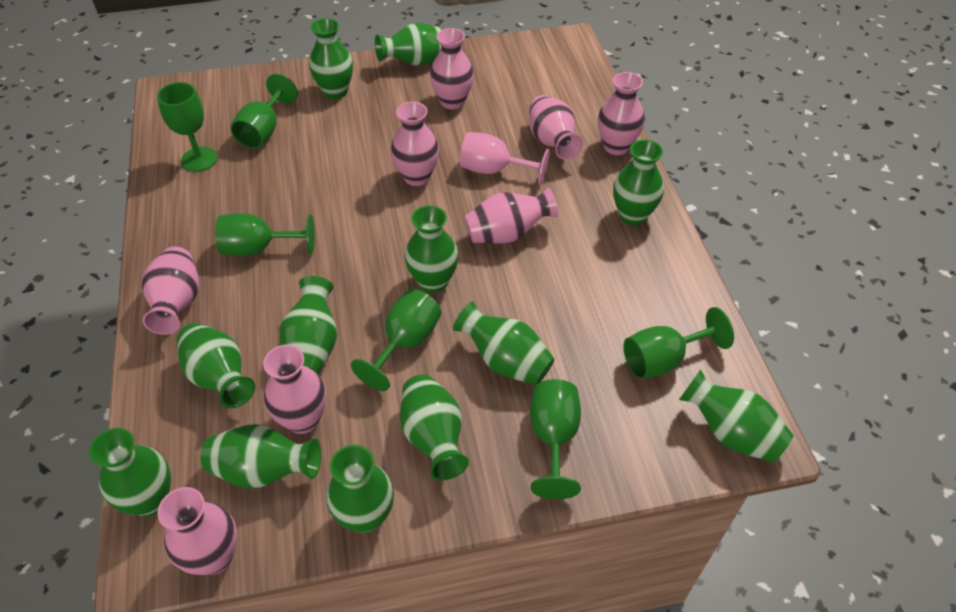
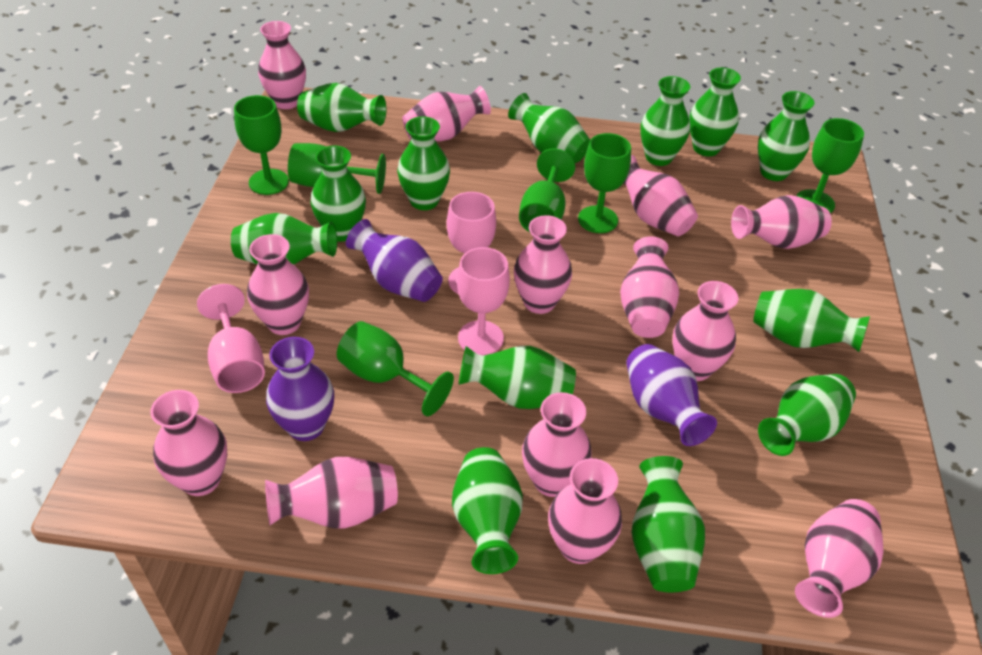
green vase: [89,428,171,517] [177,323,255,408] [201,424,321,489] [279,276,337,374] [309,18,353,99] [326,445,394,533] [375,23,443,66] [400,374,469,480] [405,205,459,293] [453,301,555,385] [613,139,664,225] [679,369,794,463] = 12 -> [231,213,337,265] [297,83,386,132] [311,146,366,242] [397,116,450,210] [452,447,523,574] [459,346,576,409] [508,93,590,163] [631,456,705,592] [640,76,690,166] [689,68,741,156] [753,289,870,352] [758,91,815,181] [758,374,856,456] = 13
pink goblet: [460,132,550,186] = 1 -> [197,284,265,393] [447,192,496,294] [457,247,510,356] = 3
pink vase: [142,247,199,335] [157,487,238,575] [263,345,327,434] [391,101,439,186] [430,28,474,110] [465,187,558,244] [529,95,583,160] [598,72,645,155] = 8 -> [150,390,227,496] [247,234,309,335] [258,21,306,109] [265,457,398,529] [402,86,491,142] [514,215,572,314] [522,392,592,497] [548,458,622,564] [620,236,679,338] [624,155,698,236] [672,281,738,381] [731,195,832,249] [795,499,884,618] = 13
purple vase: none = 0 -> [266,337,334,441] [346,219,443,302] [626,344,717,446] = 3

